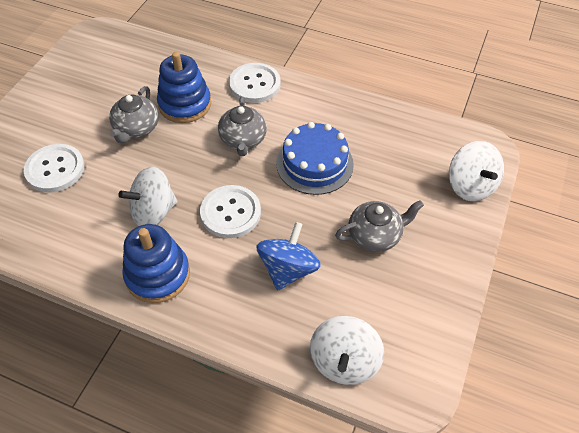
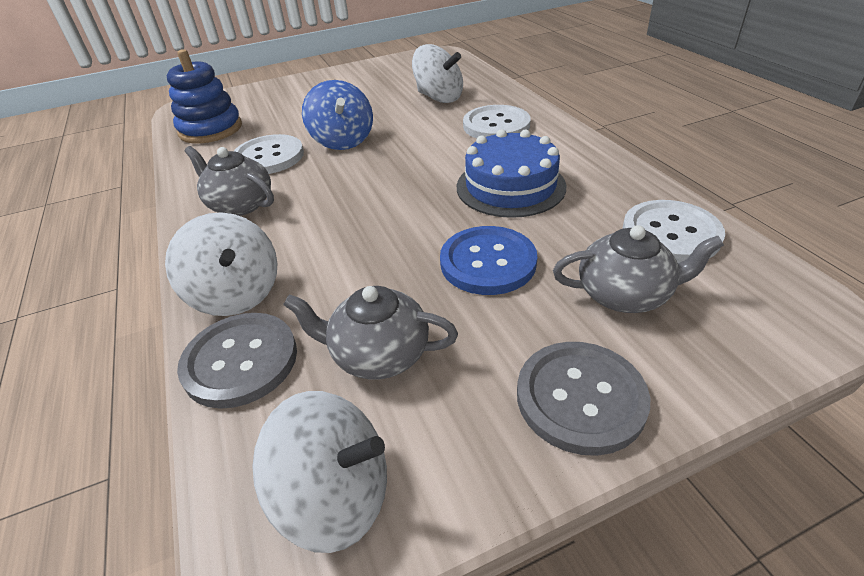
blue button: none = 0 -> [440,226,538,295] = 1
blue stacking toy: [122,224,190,303] [157,52,211,123] = 2 -> [167,49,242,144] = 1
grey button: none = 0 -> [177,313,297,409] [517,342,650,456] = 2

